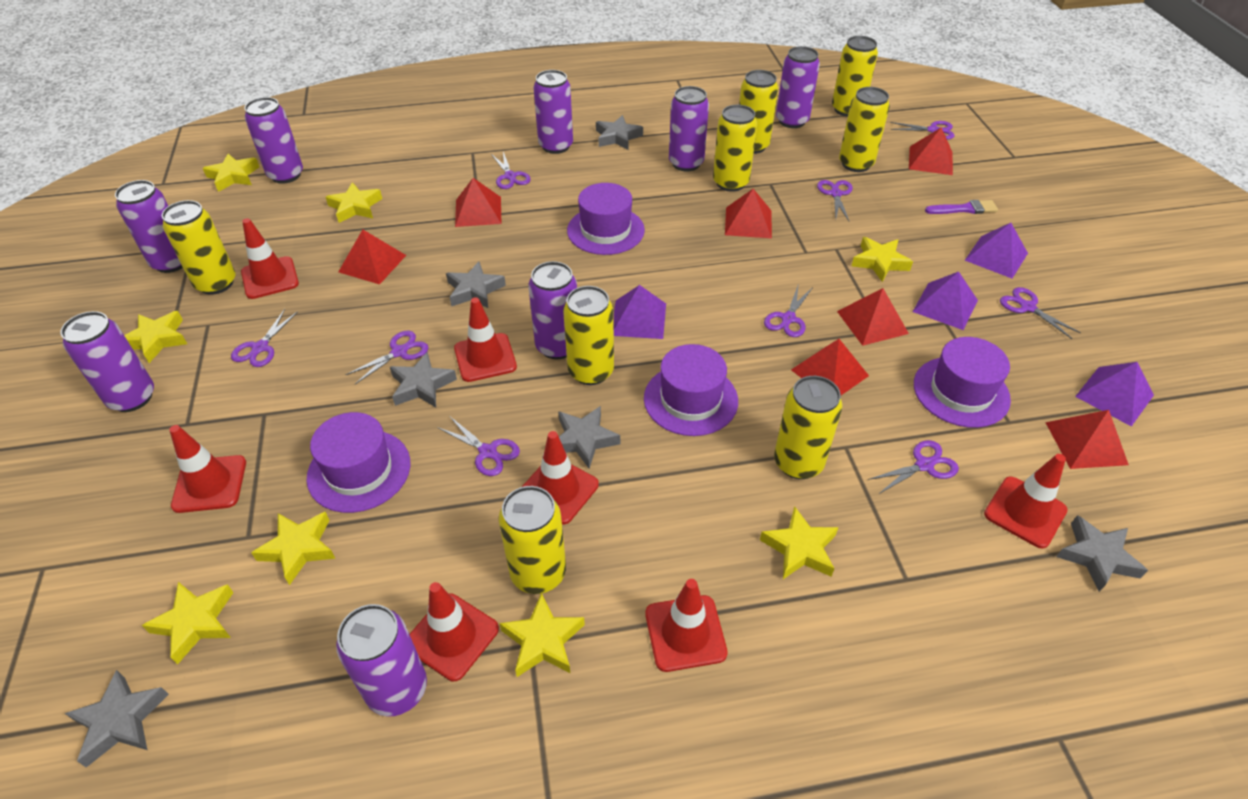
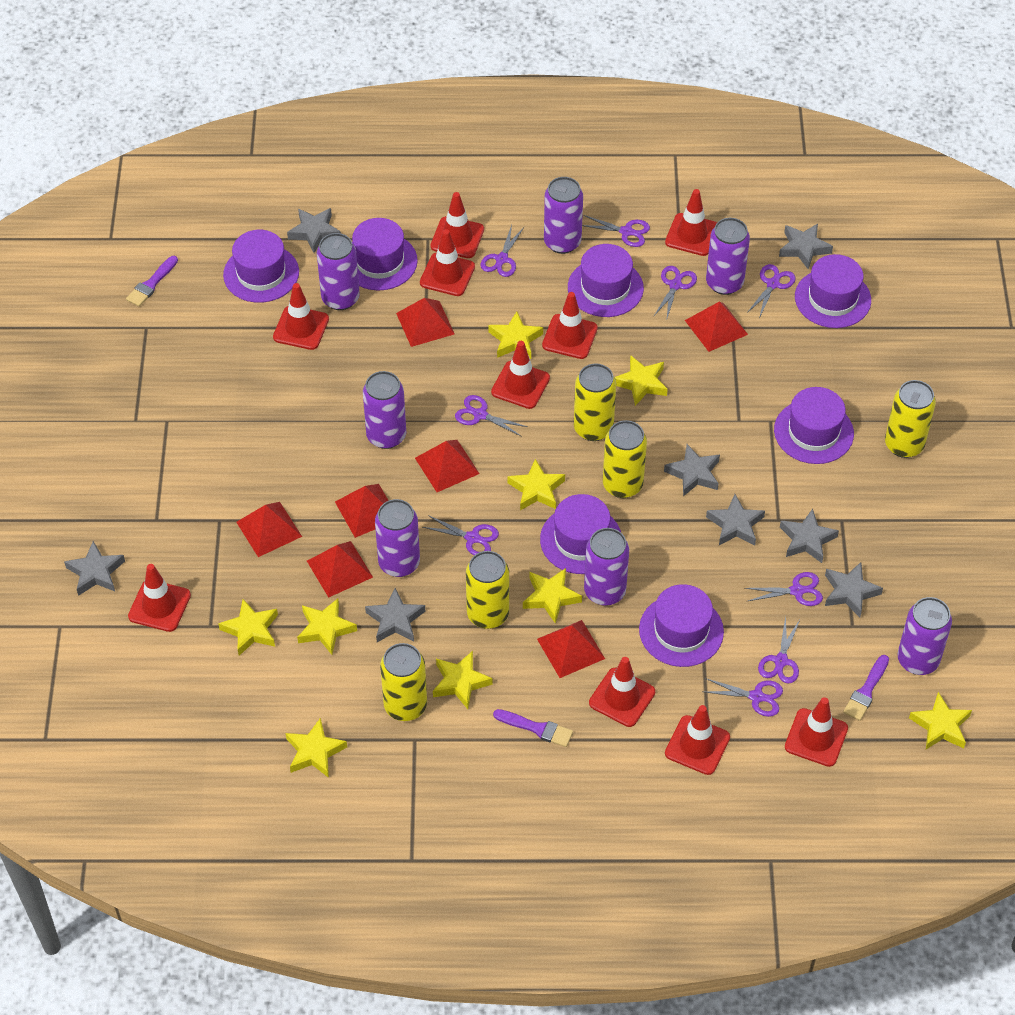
grey star: [65,670,169,767] [390,352,457,408] [446,261,506,308] [558,406,620,469] [596,115,643,150] [1056,515,1148,592] = 6 -> [64,541,125,596] [287,208,341,253] [365,588,425,642] [664,444,720,496] [706,494,765,546] [779,224,833,269] [780,509,839,563] [825,562,883,618] = 8
purple brush: [925,200,998,214] = 1 -> [126,256,178,307] [493,709,573,747] [843,655,889,721] = 3
purple can: [60,311,154,412] [115,180,183,273] [245,97,303,184] [336,604,427,717] [528,261,577,359] [534,70,573,154] [669,86,709,172] [776,46,820,128] = 8 -> [317,233,360,310] [363,371,406,449] [375,499,420,577] [544,177,583,254] [584,528,629,606] [706,218,750,295] [897,597,952,675] = 7
purple hat: [306,412,410,513] [567,183,645,255] [644,344,738,436] [914,337,1011,428] = 4 -> [223,230,299,303] [352,218,418,291] [540,494,621,574] [568,244,644,317] [639,584,724,667] [774,387,854,464] [795,254,871,328] = 7
purple pyramid: [613,285,666,339] [913,272,978,330] [965,223,1028,279] [1075,362,1154,427] = 4 -> none = 0
red traffic cone: [169,425,246,513] [241,218,299,299] [409,582,499,681] [454,297,517,382] [522,431,599,524] [645,579,728,672] [984,454,1068,548] = 7 -> [128,564,191,632] [273,283,329,350] [420,229,475,296] [431,192,484,258] [491,341,550,409] [542,292,598,359] [589,657,655,727] [665,189,717,256] [665,705,730,775] [785,697,848,767] = 10
yellow can: [162,200,235,295] [499,486,566,594] [563,286,614,385] [713,105,757,192] [739,70,778,154] [774,376,842,479] [832,36,878,117] [839,87,890,172] = 8 -> [380,643,427,721] [466,551,509,629] [574,363,616,441] [603,420,647,498] [885,380,936,458] = 5
yellow star: [124,311,187,363] [142,582,234,665] [203,153,259,192] [251,512,336,585] [326,182,382,223] [499,593,585,677] [760,506,839,579] [852,237,913,282] = 8 -> [218,599,278,655] [286,718,347,778] [297,598,357,655] [433,651,493,709] [488,311,543,359] [508,459,565,510] [523,568,582,623] [615,355,668,406] [909,692,972,749] = 9

